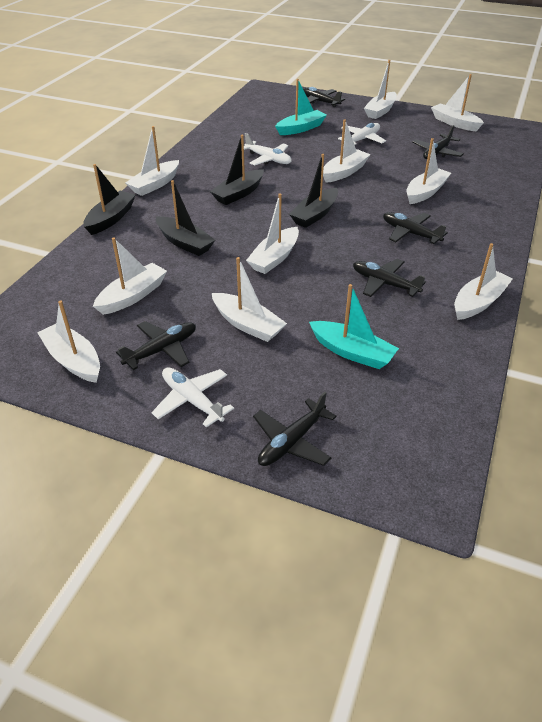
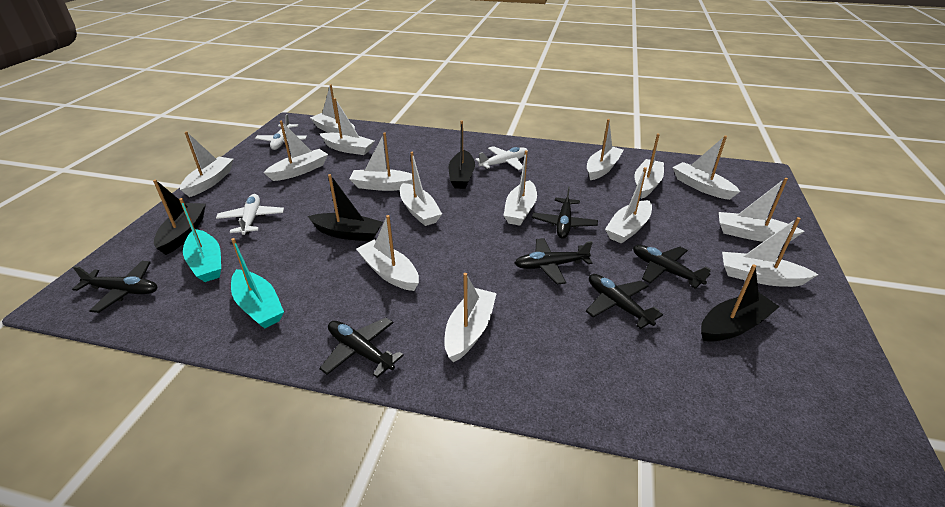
white boat: [37,300,100,383] [93,237,167,315] [125,126,179,196] [212,257,287,342] [246,193,299,274] [323,119,371,183] [364,60,397,119] [406,138,451,204] [431,74,484,131] [454,243,513,320] = 10 -> [180,131,234,197] [264,121,328,181] [310,84,355,133] [320,98,375,155] [349,132,413,191] [356,215,419,291] [400,152,442,226] [444,273,497,362] [503,150,537,226] [587,119,624,180] [605,167,652,244] [634,133,664,199] [673,136,740,200] [719,178,805,243] [722,217,819,287] = 15

